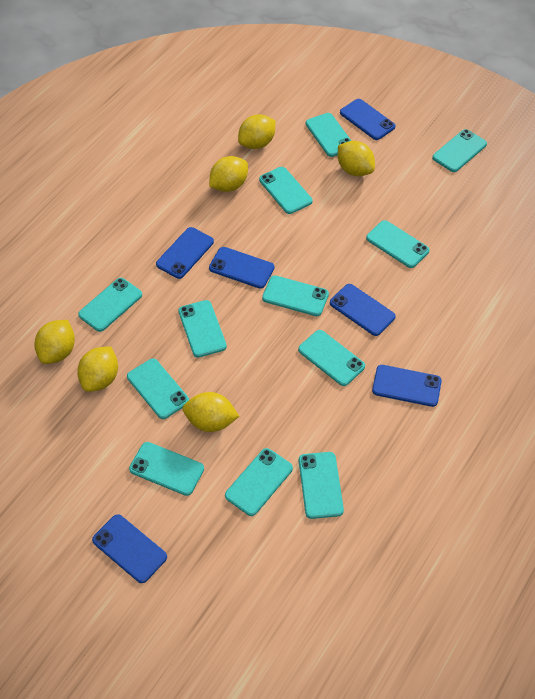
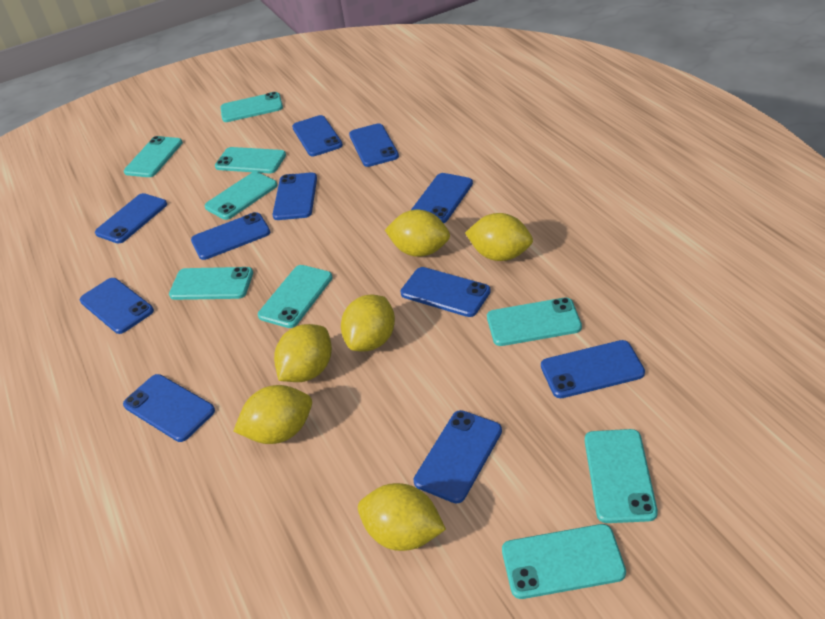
blue phone: [92,514,167,583] [156,227,214,279] [209,247,275,289] [330,284,396,336] [340,99,396,140] [372,365,442,407] = 6 -> [80,278,154,334] [95,193,167,244] [123,374,215,442] [191,212,270,260] [273,172,317,220] [292,115,343,156] [349,123,399,167] [400,267,491,317] [411,173,473,223] [414,410,502,503] [541,340,645,398] = 11
turquoise phone: [78,278,142,332] [127,358,189,419] [129,442,204,496] [178,300,227,358] [225,448,293,516] [259,167,313,214] [262,275,329,316] [298,330,365,386] [299,452,344,519] [306,113,351,157] [366,220,430,268] [432,129,487,172] = 12 -> [124,136,183,177] [169,267,253,300] [204,172,277,220] [215,147,286,173] [220,92,283,122] [258,265,333,328] [487,297,582,346] [502,524,626,599] [585,429,658,523] = 9

